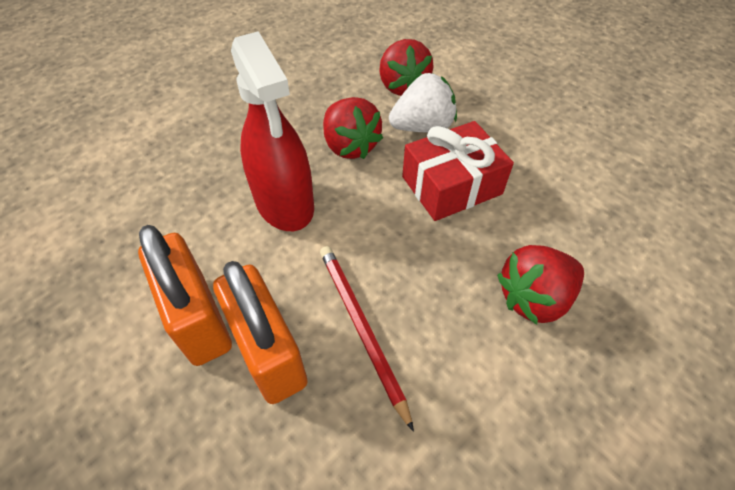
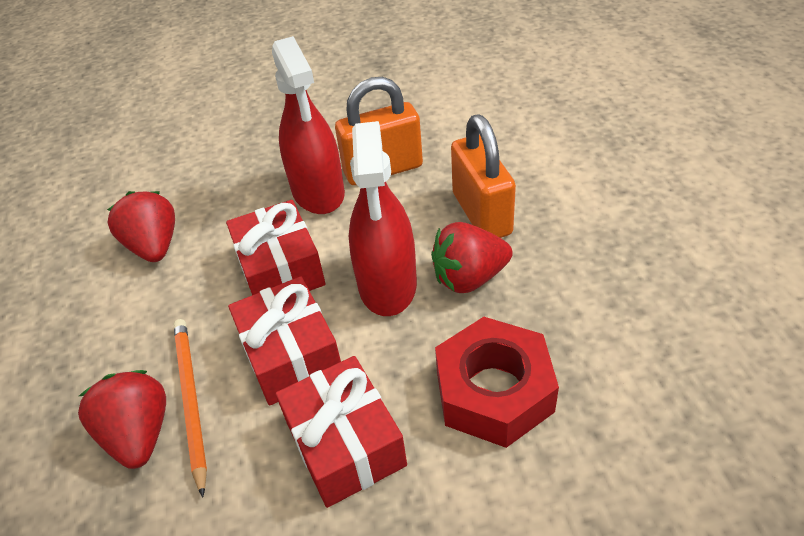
orange pencil: none = 0 -> [174,319,207,498] = 1
red gift: [402,121,514,221] = 1 -> [226,200,326,295] [228,276,341,405] [276,356,407,508] = 3
red nut: none = 0 -> [435,317,559,448] = 1
red pencil: [320,246,414,432] = 1 -> none = 0
red spray bottle: [231,31,314,231] = 1 -> [272,36,345,214] [349,121,417,316] = 2
white strawberry: [389,73,457,132] = 1 -> none = 0

